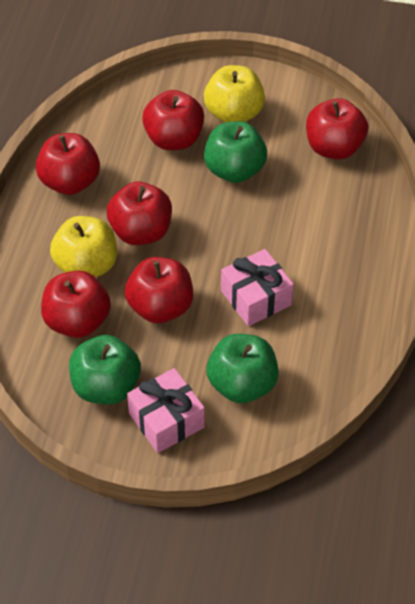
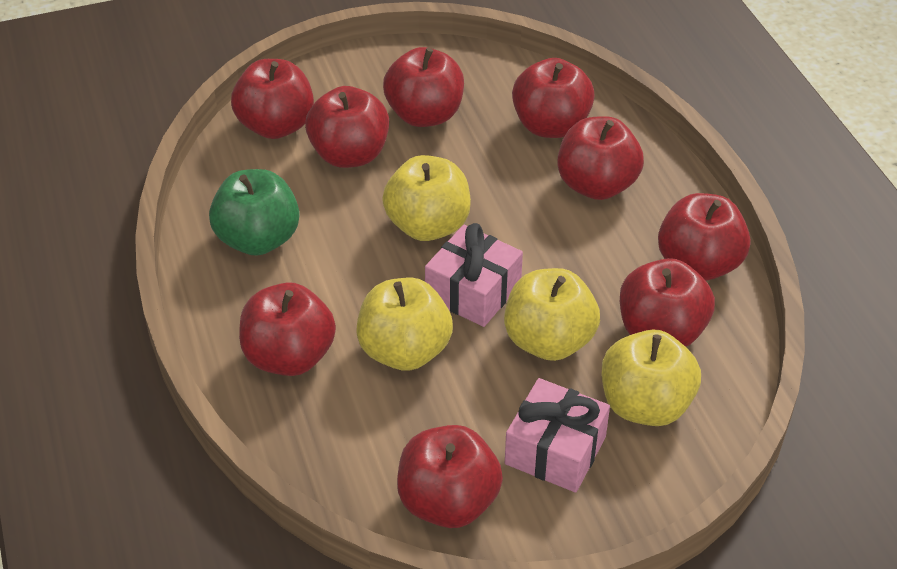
green apple: [69,335,141,404] [204,121,267,183] [207,334,279,403] = 3 -> [209,169,300,256] = 1
red apple: [36,133,100,195] [41,271,111,338] [107,182,172,245] [125,257,193,323] [142,90,204,150] [306,98,368,159] = 6 -> [231,59,314,139] [239,282,336,376] [305,86,389,168] [383,47,464,127] [397,425,503,528] [512,58,595,138] [557,116,644,200] [620,258,715,347] [658,193,750,281] = 9
yellow apple: [50,216,117,278] [204,65,265,122] = 2 -> [356,278,453,371] [382,155,471,241] [504,268,600,361] [602,329,701,426] = 4

